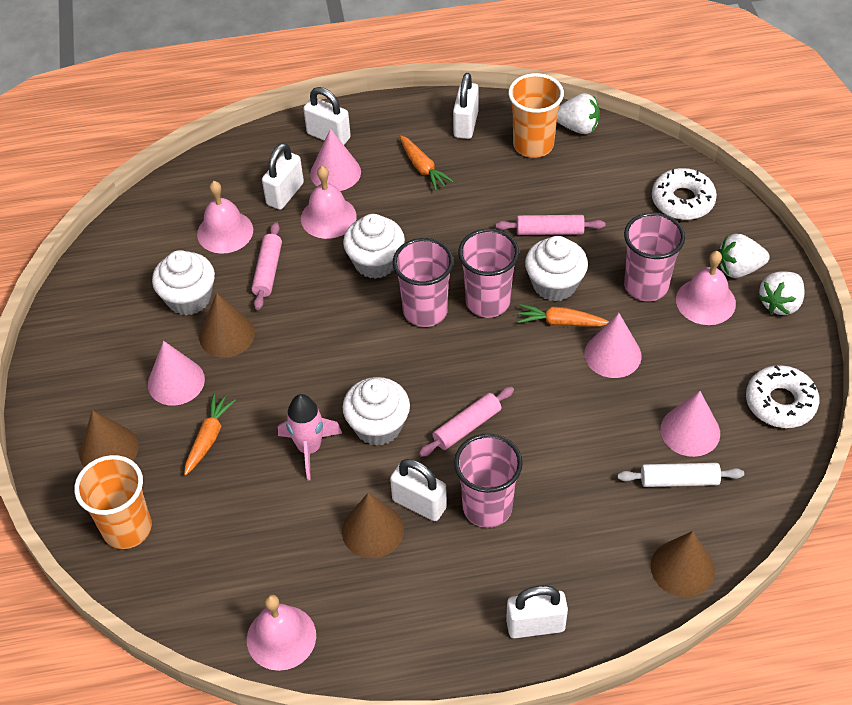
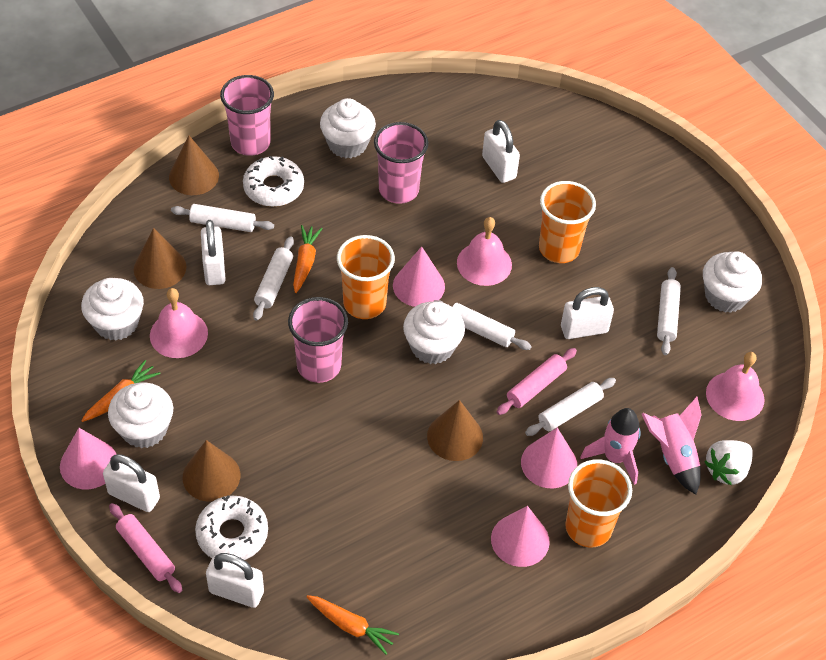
orange cup: [74,455,152,549] [508,73,564,158] = 2 -> [337,235,395,319] [539,181,596,263] [565,459,632,547] = 3
pink bell: [197,181,253,254] [247,595,316,671] [301,166,357,239] [676,251,736,325] = 4 -> [150,288,208,358] [457,217,512,286] [706,352,765,421] = 3
pink cup: [393,238,454,327] [454,433,523,528] [458,229,519,318] [624,213,685,301] = 4 -> [220,75,274,156] [288,297,348,383] [374,122,428,204] = 3
pink rocket: [278,394,342,480] = 1 -> [580,408,641,485] [642,397,702,495] = 2
pink rolling pin: [252,222,282,310] [419,387,514,457] [496,215,605,235] = 3 -> [109,503,182,593] [497,348,577,415] = 2
white cupcake: [152,250,215,315] [343,214,405,279] [343,377,410,446] [525,236,588,302] = 4 -> [81,278,144,341] [108,382,173,448] [320,98,376,158] [403,301,465,364] [703,251,762,313] = 5
white rolling pin: [617,463,744,487] = 1 -> [171,204,274,232] [253,236,294,321] [434,300,532,350] [525,378,616,436] [657,267,681,355] = 5
white strawberry: [557,93,600,134] [718,234,770,278] [758,271,805,315] = 3 -> [704,440,753,486] = 1

